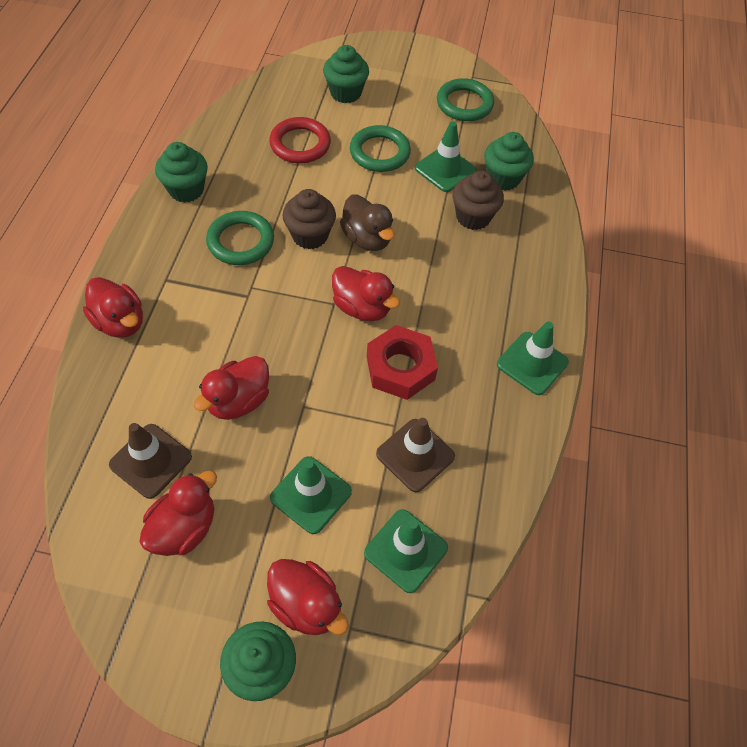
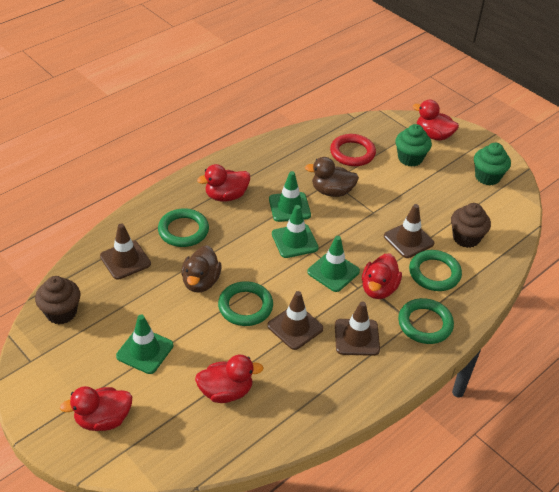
brown duck: [340,195,395,251] = 1 -> [181,245,221,292] [305,157,359,197] = 2
brown traffic cone: [109,423,192,499] [376,418,455,492] = 2 -> [100,224,151,280] [267,291,323,350] [335,301,380,356] [384,204,434,258] = 4
green cupcake: [155,142,208,203] [220,622,296,701] [323,45,369,103] [484,132,534,191] = 4 -> [395,124,432,167] [474,143,511,185] = 2
green ring: [206,211,274,265] [350,125,411,172] [437,78,494,121] = 3 -> [158,208,209,247] [218,281,273,326] [398,298,454,344] [409,250,462,291] = 4
red nut: [367,325,438,400] = 1 -> none = 0

